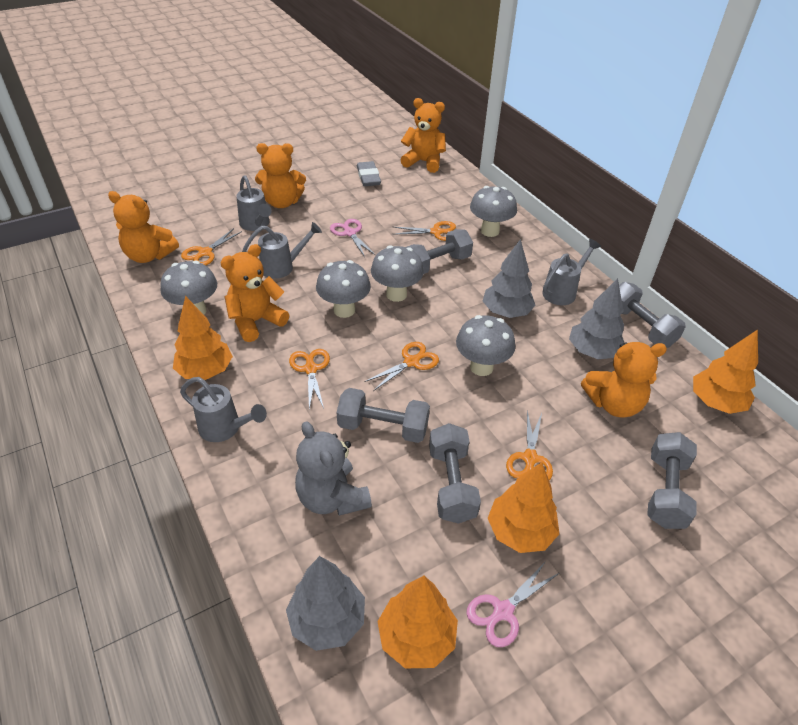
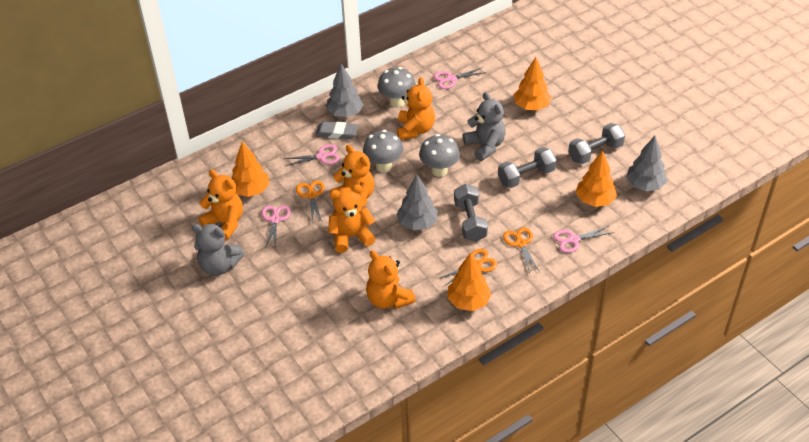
grey dumbbell: [337,388,430,443] [406,229,473,274] [429,423,481,524] [619,282,686,348] [647,432,697,529] = 5 -> [454,184,488,242] [498,147,557,188] [568,123,625,164] = 3
grey mushroom: [160,261,217,315] [316,260,371,318] [371,245,424,302] [456,315,515,376] [470,186,517,237] = 5 -> [363,130,403,172] [377,67,416,108] [419,134,460,177] = 3
grey teddy bear: [295,421,372,516] = 1 -> [191,224,244,276] [463,92,506,161] = 2
grey watering can: [180,377,267,442] [236,175,272,231] [242,222,322,279] [542,239,601,305] = 4 -> none = 0
orange scissors: [181,228,242,265] [289,349,330,409] [364,342,439,391] [393,221,456,241] [506,411,553,480] = 5 -> [296,181,325,222] [440,249,497,286] [503,227,540,273] = 3
pink scissors: [330,219,375,257] [466,561,560,647] = 2 -> [261,205,291,250] [284,144,340,166] [434,67,486,89] [553,226,614,253] = 4

